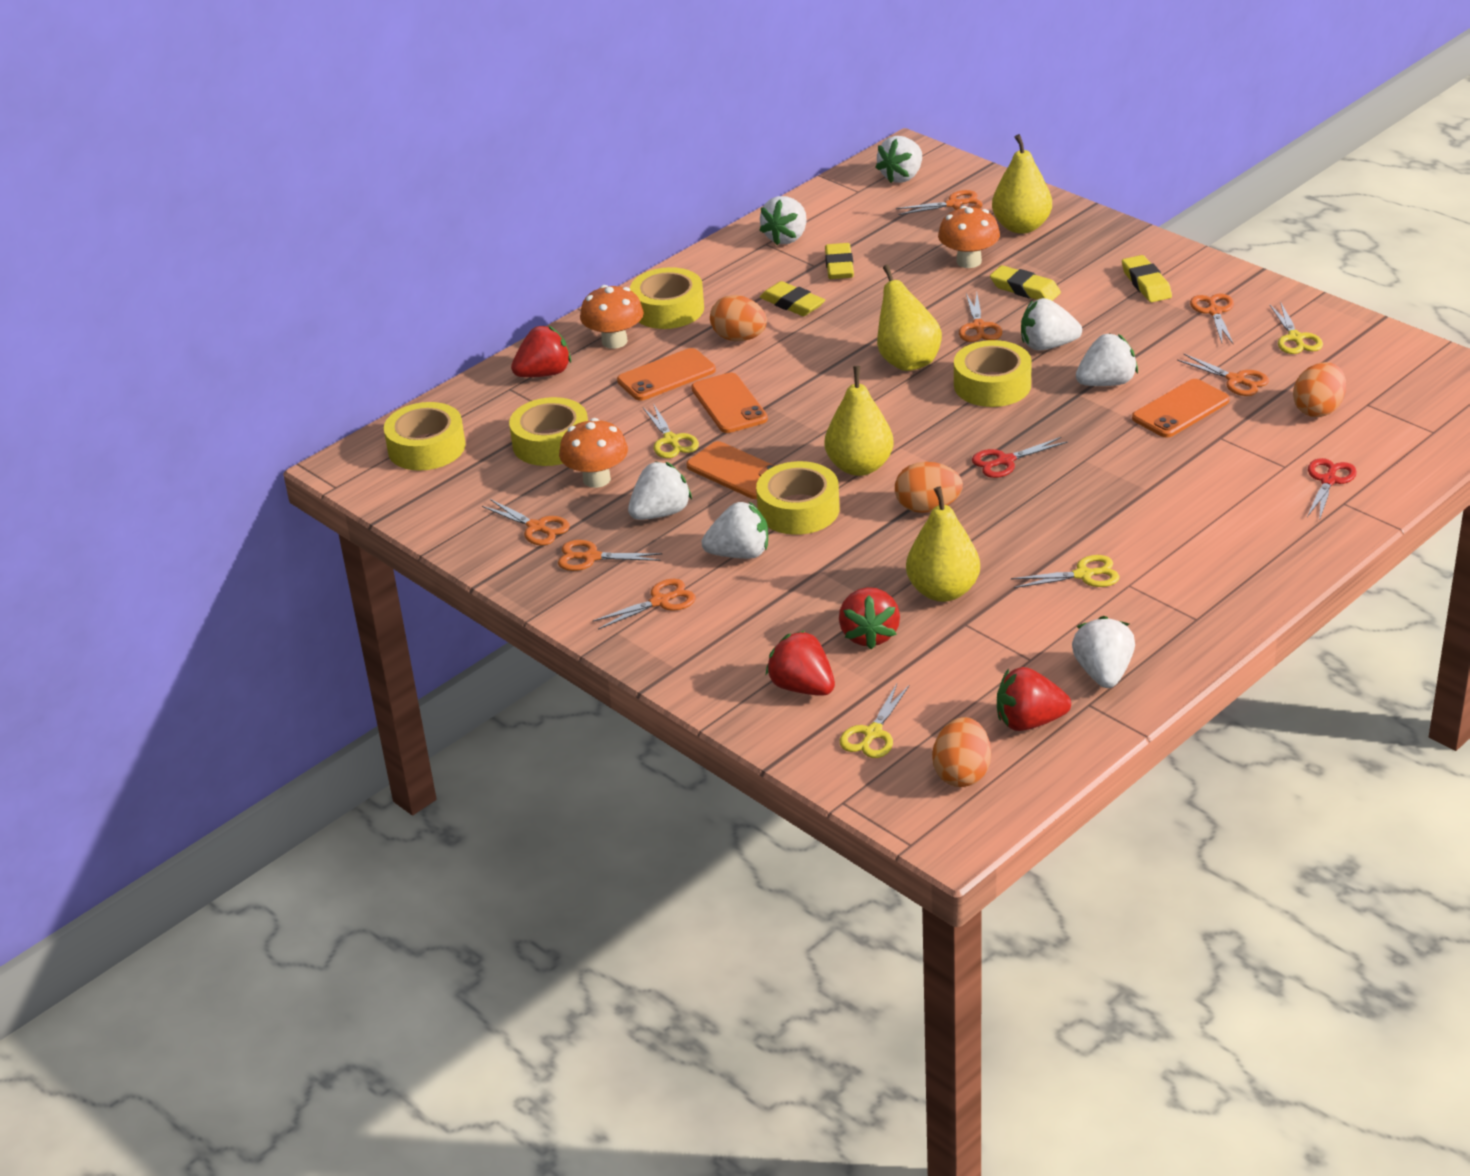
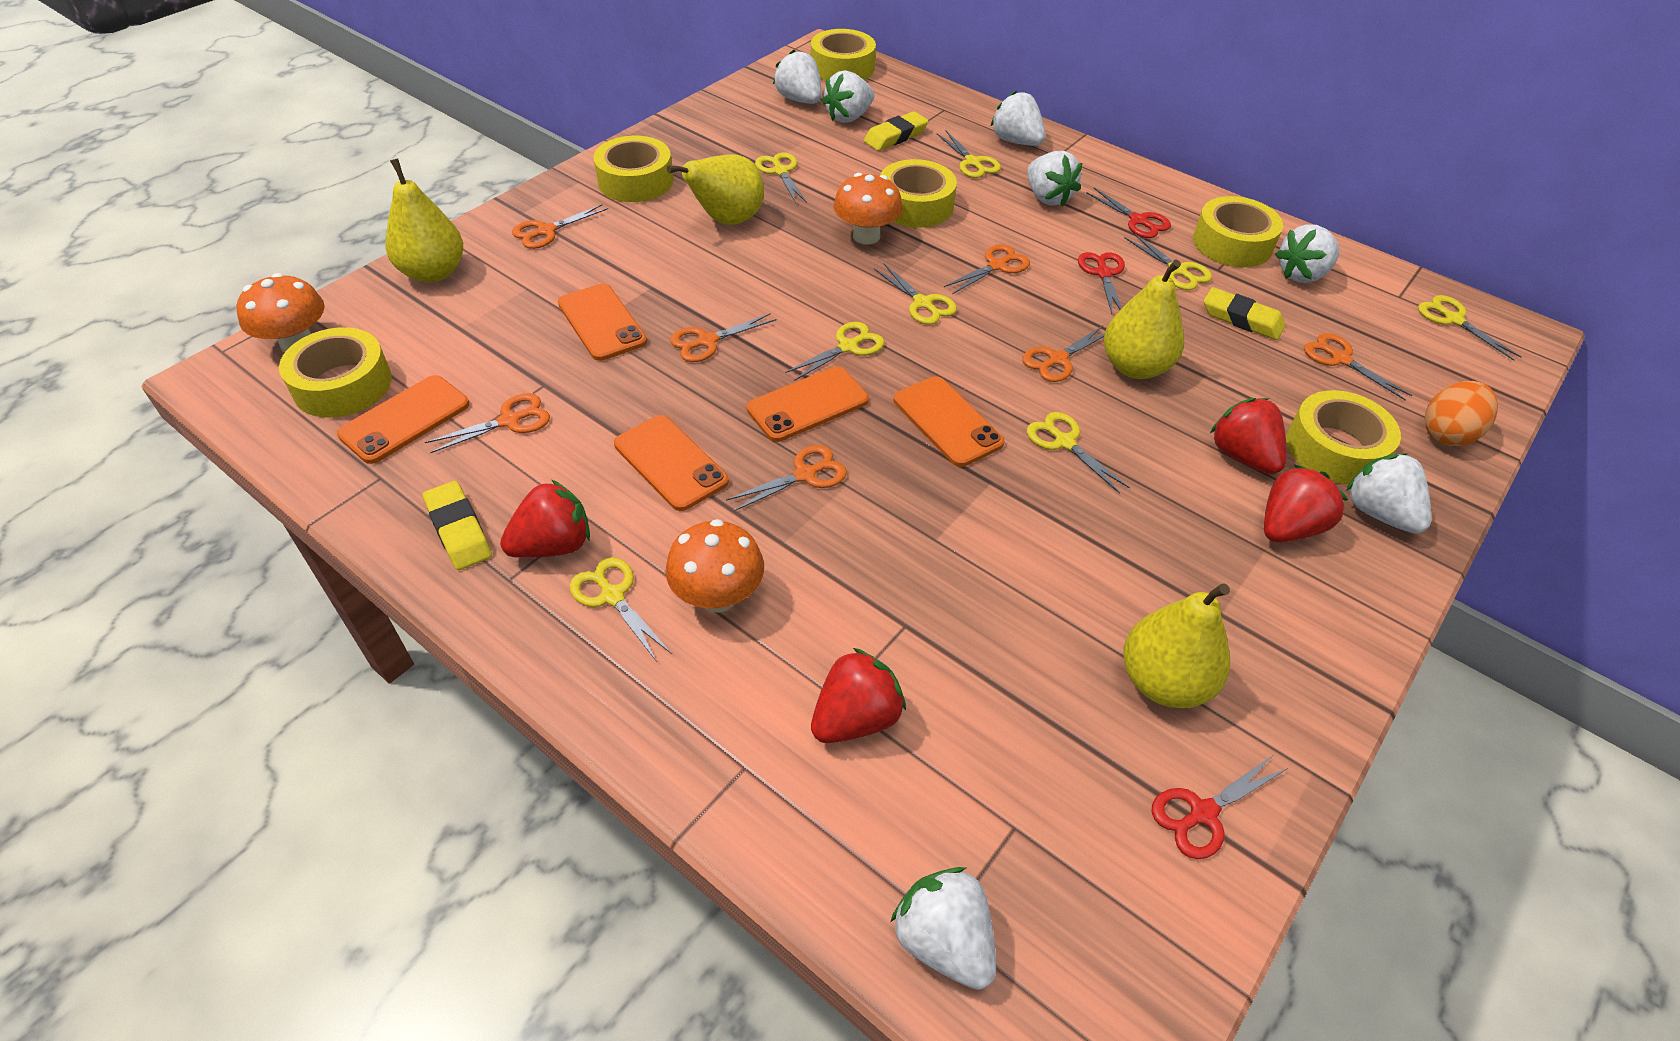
orange egg: [710,295,767,341] [895,462,963,513] [932,717,991,787] [1293,362,1346,417] = 4 -> [1425,381,1498,446] = 1
orange phone: [617,348,716,401] [686,441,775,499] [691,372,768,433] [1132,379,1230,438] = 4 -> [337,375,469,464] [558,283,647,361] [614,415,729,511] [747,367,869,442] [894,376,1005,467] = 5
red scissors: [972,437,1068,478] [1307,458,1357,521] = 2 -> [1078,252,1125,314] [1086,188,1171,238] [1152,755,1288,859] = 3
yellow eraser: [760,281,825,316] [825,243,854,279] [990,265,1061,301] [1122,255,1172,302] = 4 -> [423,481,492,570] [864,111,929,151] [1204,287,1285,340] = 3
yellow scissors: [643,403,699,458] [840,684,910,758] [1011,555,1120,588] [1270,302,1323,354] = 4 -> [570,557,671,662] [755,153,807,203] [785,322,884,381] [874,263,957,325] [937,131,1001,178] [1027,412,1130,494] [1125,233,1212,290] [1418,295,1521,361] = 8
yellow tape: [384,402,466,471] [509,397,588,466] [630,267,704,329] [756,461,840,535] [954,340,1032,407] = 5 -> [279,327,392,417] [593,136,673,202] [811,29,876,80] [880,159,957,228] [1193,196,1283,267] [1286,390,1401,484] = 6

